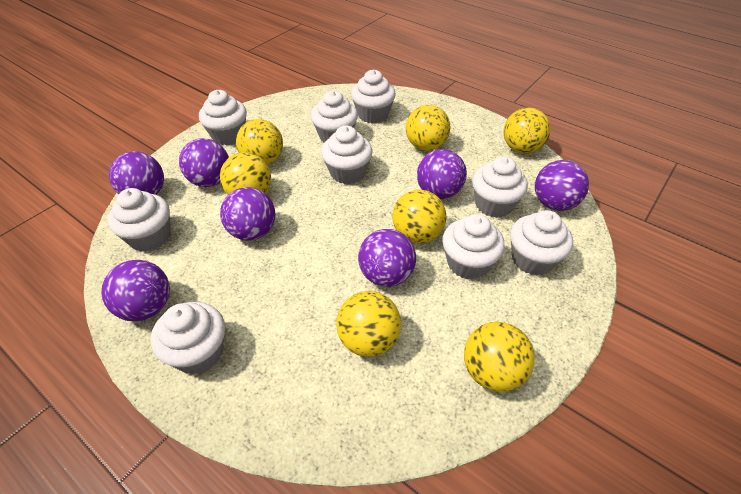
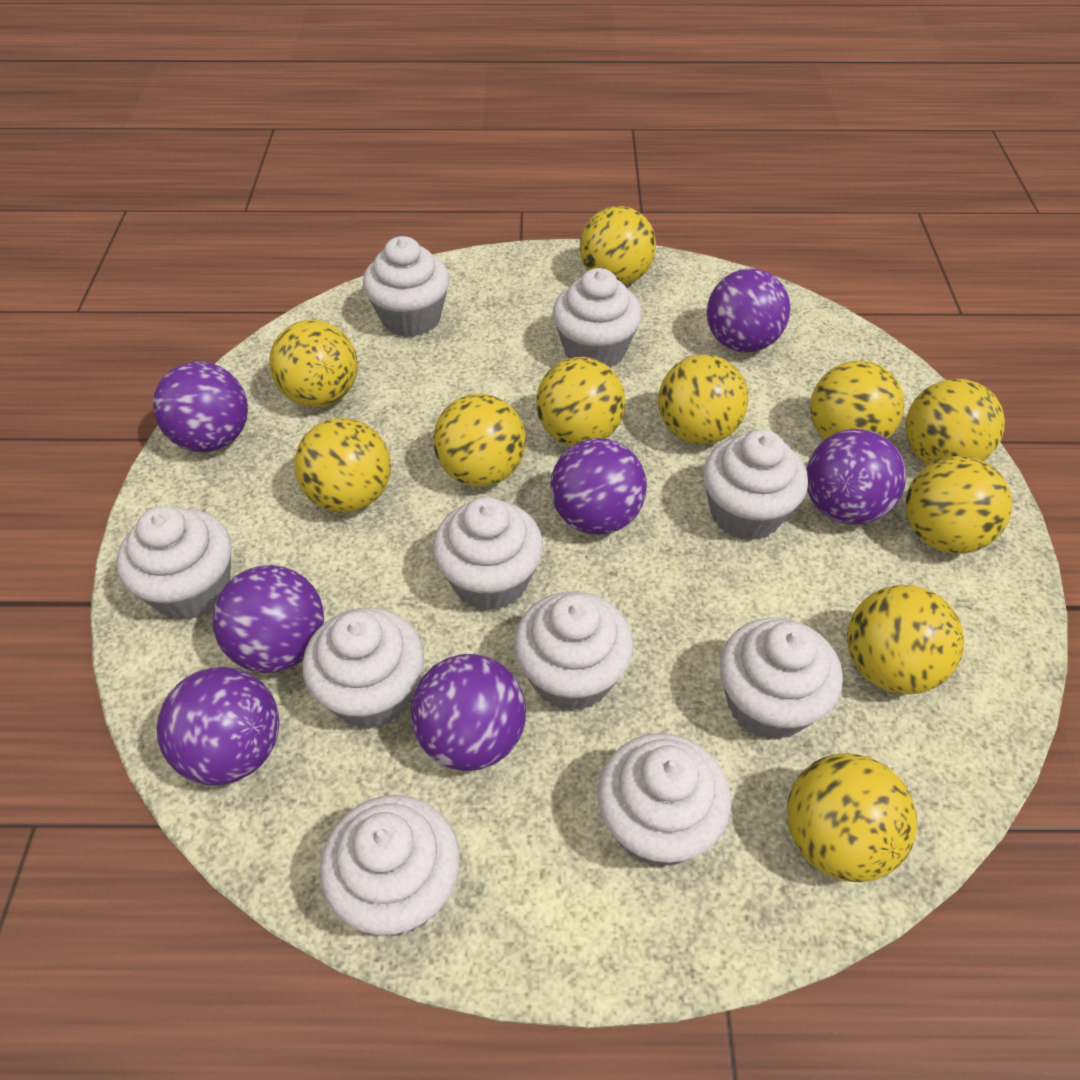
white cupcake: [108,188,170,252] [151,302,225,374] [199,90,247,145] [311,91,358,143] [321,126,373,184] [351,70,396,123] [443,214,505,280] [472,156,528,218] [510,210,573,276] = 9 -> [117,506,231,620] [302,608,424,729] [320,795,460,935] [363,236,449,337] [433,497,543,611] [514,591,633,712] [552,268,642,368] [597,733,731,868] [703,430,808,541] [719,617,843,740] = 10
yellow ball: [220,152,271,195] [236,119,283,165] [336,291,401,357] [392,190,446,244] [406,105,450,151] [464,322,535,392] [503,108,551,154] = 7 -> [269,320,358,407] [294,418,391,513] [433,394,526,487] [536,357,625,446] [580,206,656,285] [658,355,749,445] [787,753,917,882] [810,361,905,440] [847,585,964,695] [905,379,1005,465] [905,456,1012,554] = 11

